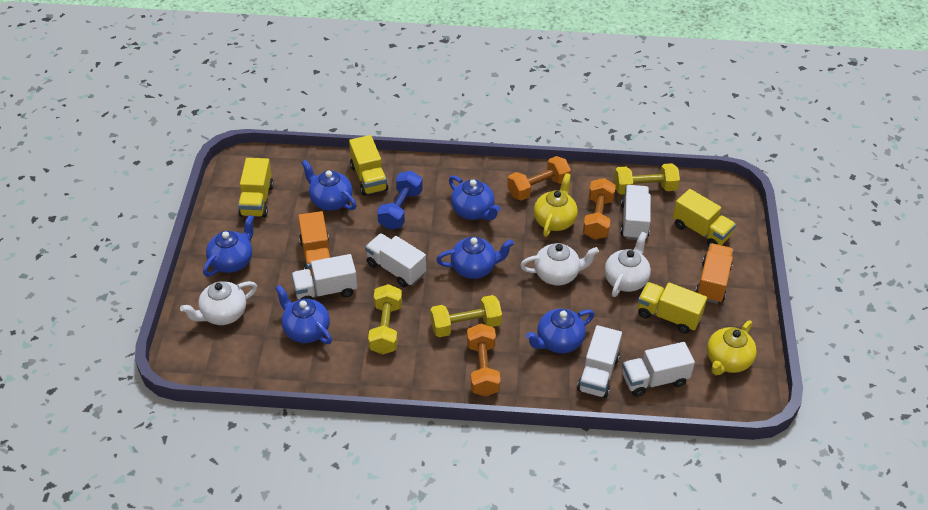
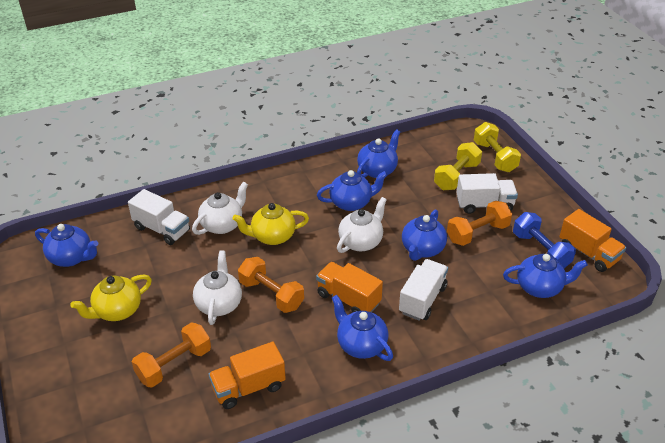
orange truck: [298,211,330,275] [695,243,733,304] = 2 -> [208,342,286,409] [316,262,383,313] [559,209,626,272] = 3
white truck: [292,254,357,300] [365,233,426,287] [577,325,622,398] [620,185,651,240] [622,342,695,397] = 5 -> [128,189,190,245] [399,259,448,321] [456,173,518,214] = 3
yellow dumbbell: [368,284,402,354] [430,295,502,337] [614,163,680,195] = 3 -> [434,142,482,190] [474,122,521,172] = 2
yellow truck: [238,158,274,218] [349,135,388,196] [638,282,707,334] [673,189,736,246] = 4 -> none = 0

